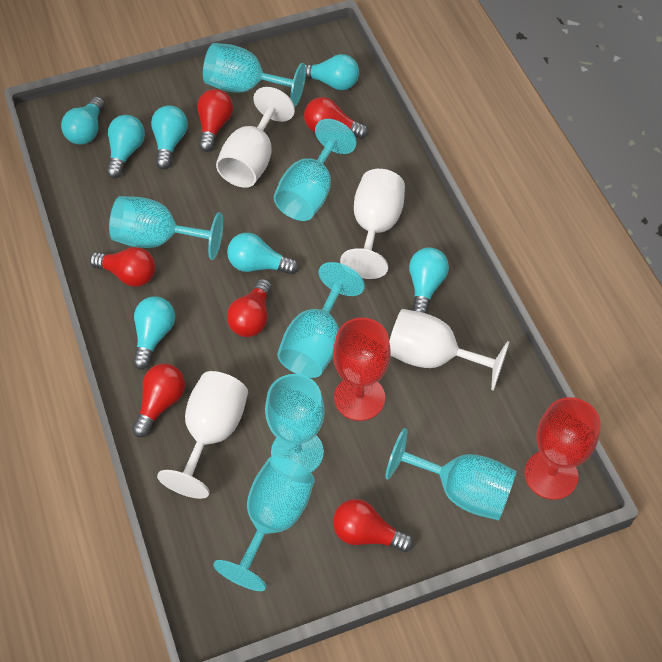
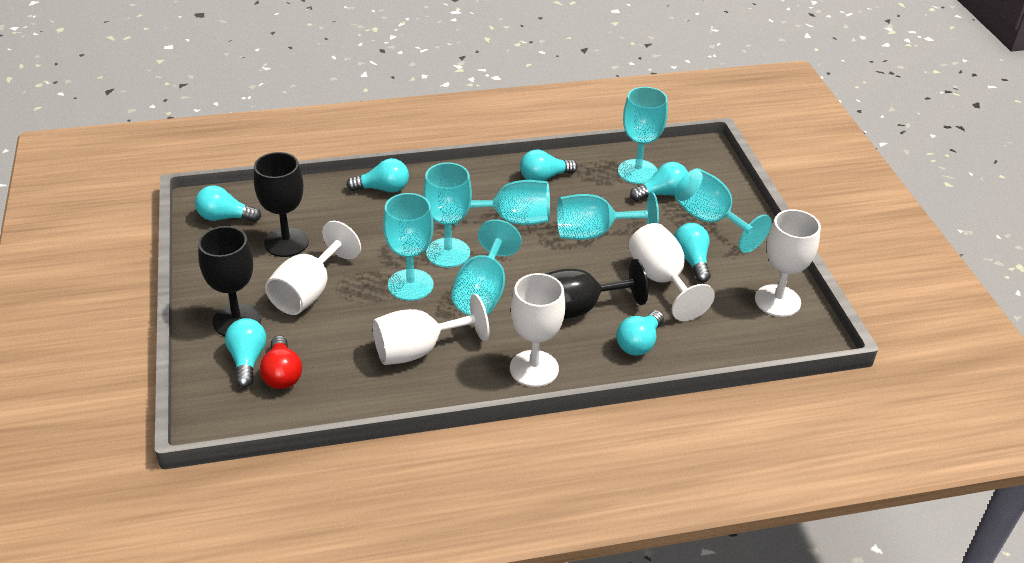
black goblet: none = 0 -> [198,226,261,336] [254,152,309,257] [546,259,648,319] = 3
red goblet: [333,318,391,421] [525,397,601,500] = 2 -> none = 0
red light bulb: [90,247,156,287] [132,364,185,437] [197,89,233,152] [227,279,272,337] [304,97,368,139] [333,499,413,552] = 6 -> [260,335,302,389] = 1
white goblet: [157,371,248,499] [216,87,295,188] [340,169,405,279] [389,309,509,391] = 4 -> [265,221,361,315] [372,294,489,365] [510,273,565,387] [628,223,715,321] [755,209,821,317] = 5

